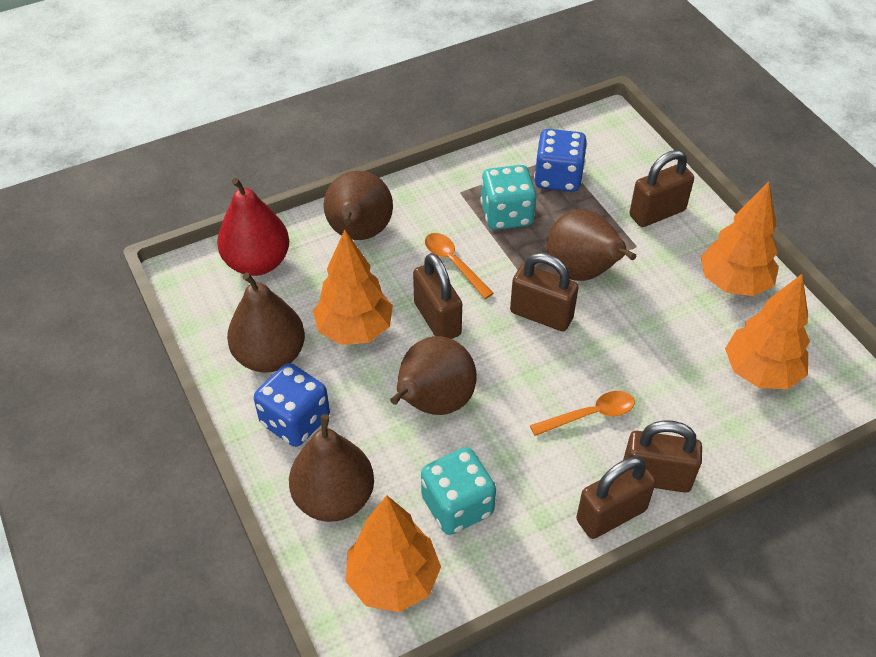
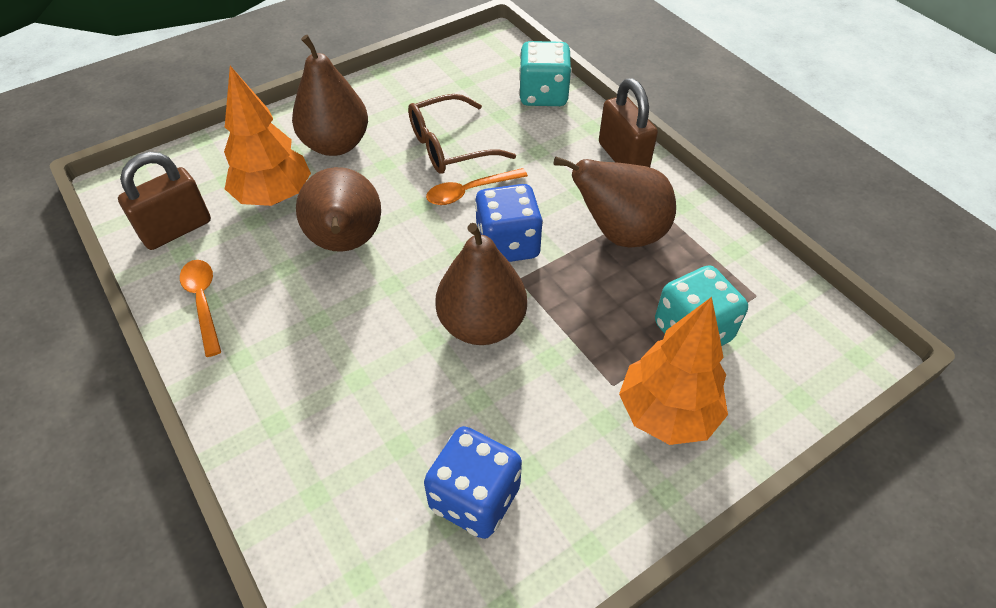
brown glasses: none = 0 -> [408,94,516,174] = 1
brown padlock: [413,253,462,339] [510,253,579,331] [576,456,656,539] [623,420,702,493] [629,150,694,227] = 5 -> [118,152,211,250] [599,78,658,167] = 2
brown pear: [227,273,305,373] [289,414,374,522] [324,171,393,240] [390,336,477,415] [547,209,636,281] = 5 -> [292,35,368,156] [296,167,381,252] [435,223,527,345] [554,157,676,248] = 4
orange tree: [313,230,393,345] [346,495,441,612] [701,182,779,296] [725,274,810,389] = 4 -> [224,66,311,206] [619,297,728,445] = 2
red pear: [217,178,289,276] = 1 -> none = 0

